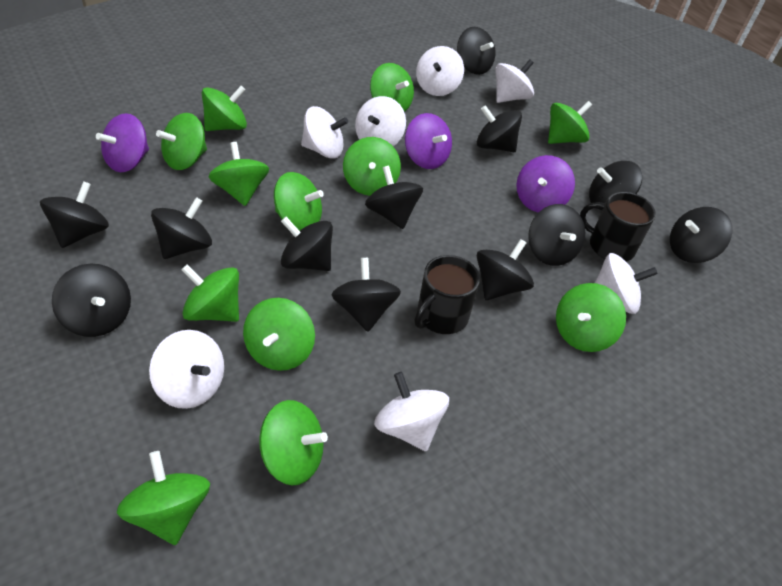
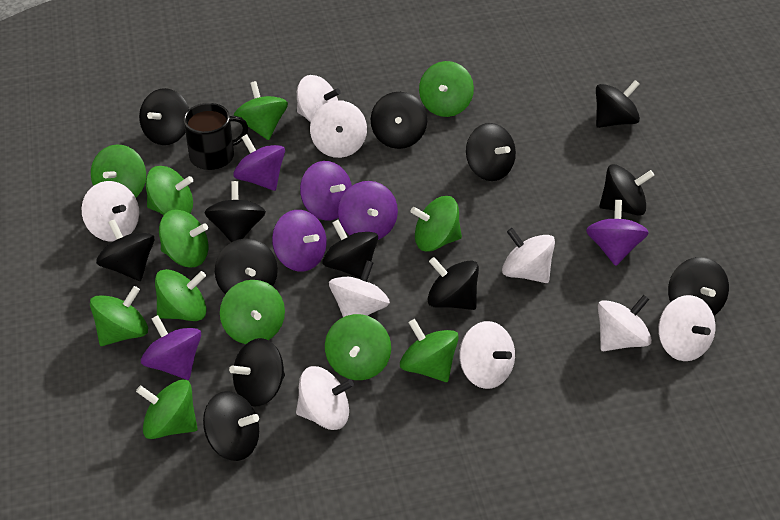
black mug: [414,255,480,334] [580,192,656,262] = 2 -> [184,103,248,170] = 1
black spinning top: [40,181,109,248] [52,264,131,337] [151,197,212,259] [281,217,333,271] [332,258,401,332] [365,166,423,229] [457,27,495,75] [477,105,522,152] [477,239,534,300] [528,204,585,266] [589,161,642,210] [670,207,732,263] = 12 -> [96,219,154,281] [139,88,189,145] [203,391,259,461] [204,181,266,242] [215,238,278,294] [229,338,285,406] [322,220,378,278] [371,92,427,149] [427,257,479,310] [466,123,516,181] [596,80,640,128] [599,164,654,216] [668,257,729,316] = 13
purple spinning top: [96,113,149,172] [405,113,452,169] [516,155,575,213] = 3 -> [141,315,201,380] [233,134,285,191] [272,210,327,272] [300,161,352,220] [338,181,398,240] [586,200,649,266] = 6
white spinning top: [149,330,224,409] [301,106,348,159] [355,96,406,146] [374,372,449,451] [416,46,464,96] [495,59,534,103] [595,253,658,314] = 7 -> [82,181,139,242] [296,366,354,430] [297,75,341,123] [310,100,367,158] [329,260,390,317] [459,321,515,389] [502,228,555,283] [598,295,652,351] [658,295,715,361] = 9

